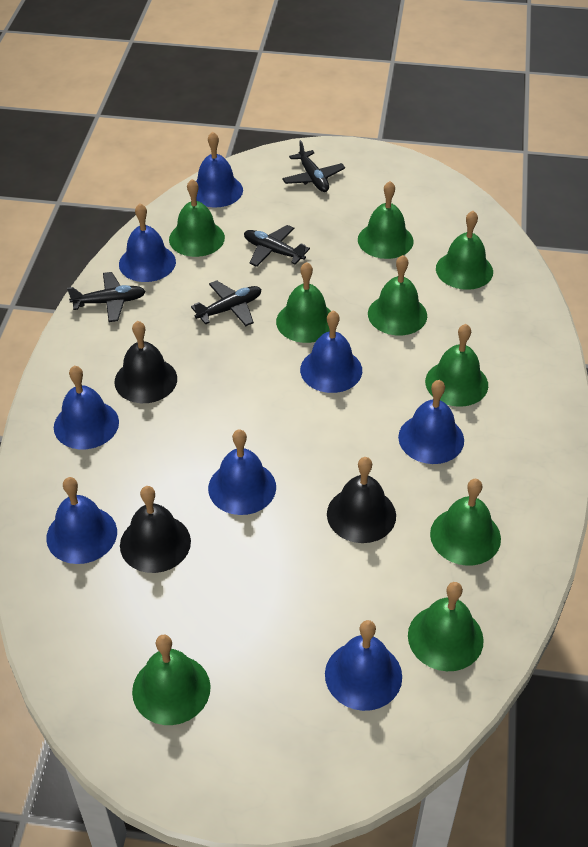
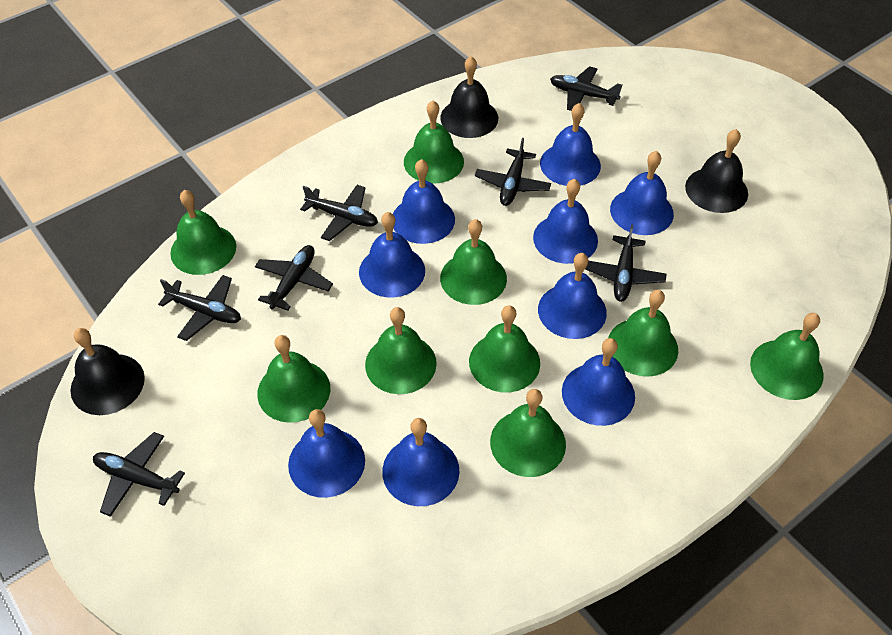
black plane: [67,272,146,322] [191,280,261,326] [244,225,310,267] [282,140,345,192] = 4 -> [93,432,185,517] [158,275,241,341] [255,245,333,311] [300,185,378,241] [475,138,551,206] [550,66,622,111] [585,224,666,302] = 7
blue bell: [46,477,117,564] [54,365,119,449] [119,204,176,282] [196,132,243,208] [208,429,276,515] [300,310,362,393] [325,620,402,711] [398,380,464,464] = 8 -> [288,409,365,498] [359,212,425,298] [382,418,460,506] [393,159,455,244] [533,179,598,264] [538,253,607,339] [540,103,601,186] [562,338,635,426] [610,151,674,235] = 9

